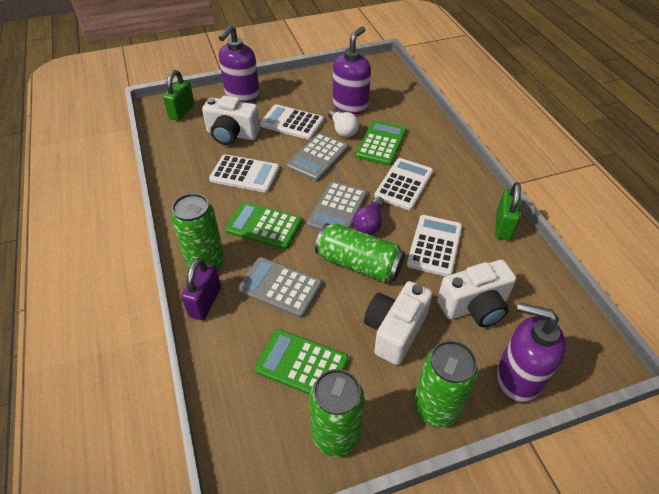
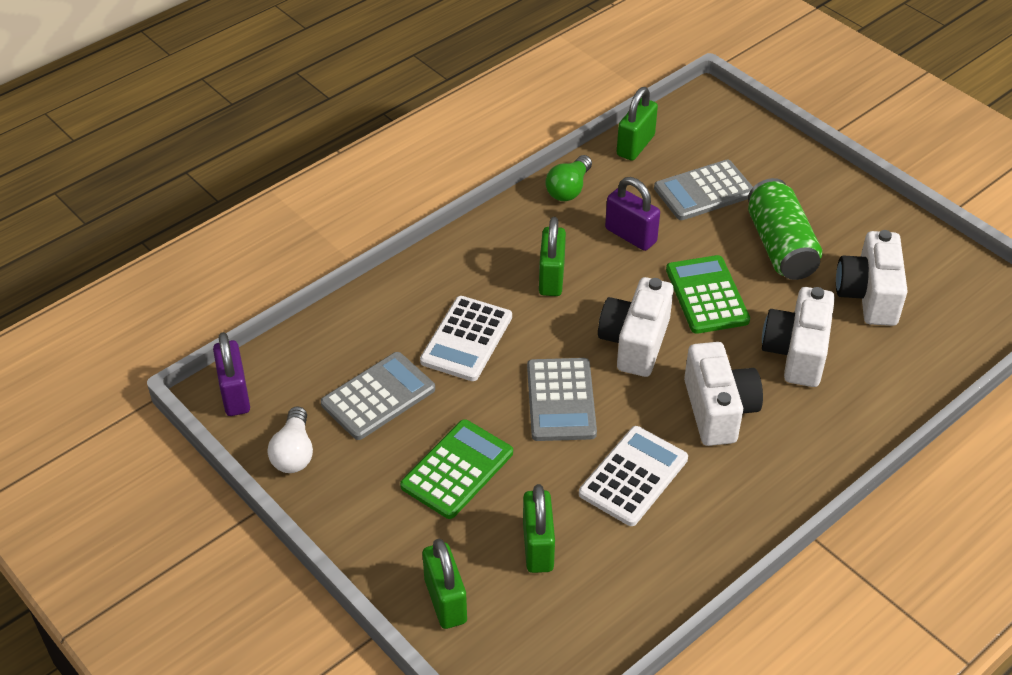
green calculator: [225,202,302,250] [254,329,349,395] [356,120,406,166] = 3 -> [400,419,513,519] [666,255,750,334] = 2
green can: [171,193,225,270] [309,369,365,457] [315,223,405,283] [414,340,478,428] = 4 -> [748,178,822,280] = 1
green light bulb: none = 0 -> [545,155,592,201] = 1
green padlock: [163,70,195,121] [495,182,521,240] = 2 -> [423,538,467,629] [523,484,555,573] [539,217,566,296] [617,87,658,161] = 4
purple light bulb: [353,196,385,235] = 1 -> none = 0
purple padlock: [181,258,221,320] = 1 -> [213,332,250,416] [605,177,660,251] = 2
purple soap dispenser: [219,24,260,103] [333,27,371,114] [496,302,566,403] = 3 -> none = 0
white calculator: [209,154,280,193] [260,104,324,140] [374,158,433,210] [407,215,462,276] = 4 -> [420,296,512,381] [579,426,688,526] = 2
white camera: [202,95,260,145] [364,281,432,365] [437,260,516,327] = 3 -> [598,277,674,377] [684,342,763,446] [762,287,835,387] [836,230,908,326] = 4

